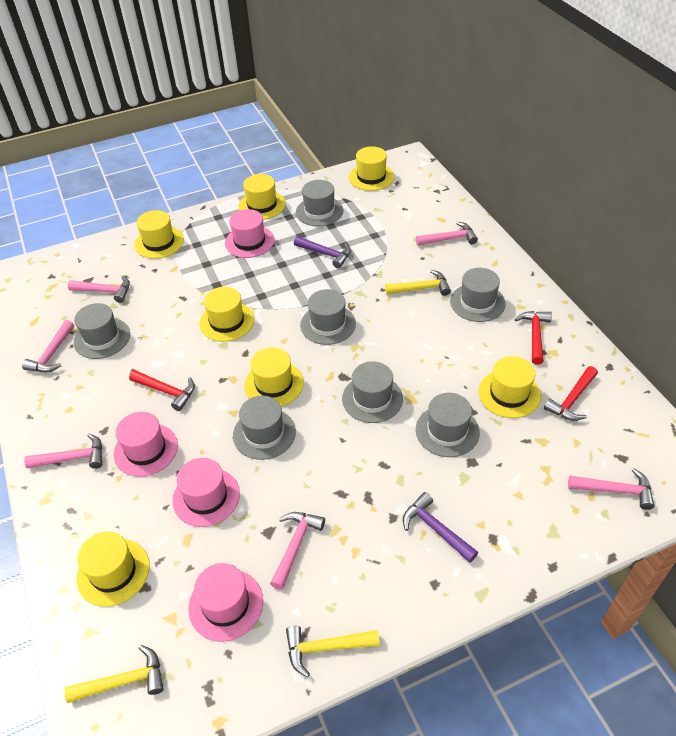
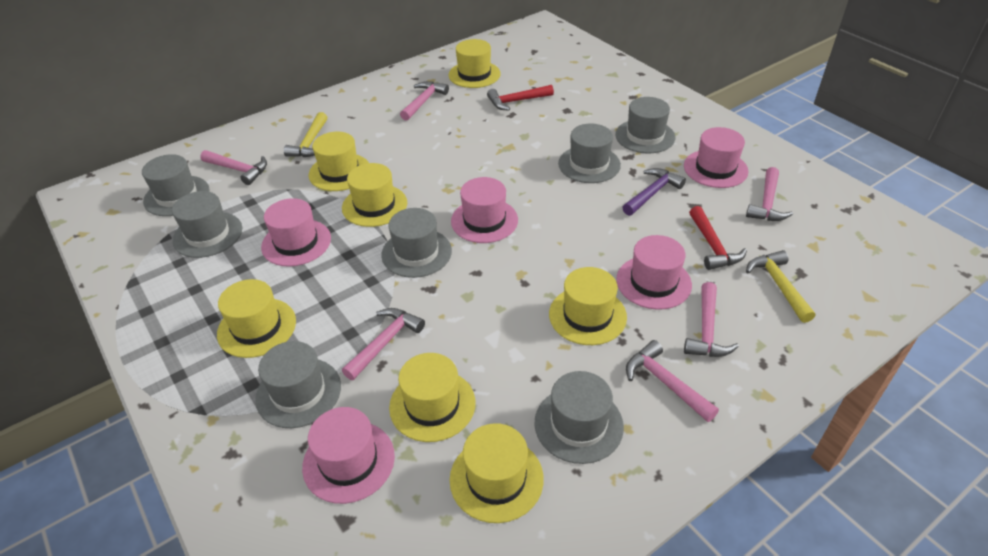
pink hat: [114,412,178,477] [172,458,240,527] [188,563,263,642] [225,209,274,258] = 4 -> [261,198,331,267] [302,407,395,504] [451,177,518,243] [616,235,692,310] [684,127,748,188] = 5
purple hammer: [294,236,351,268] [403,492,478,563] = 2 -> [622,168,686,216] = 1
red hammer: [129,370,195,411] [515,311,552,365] [544,366,598,421] = 3 -> [487,85,554,111] [689,206,747,270] = 2
yellow hammer: [64,645,164,703] [286,626,380,677] [385,270,451,296] = 3 -> [284,112,327,157] [746,250,815,323] = 2

